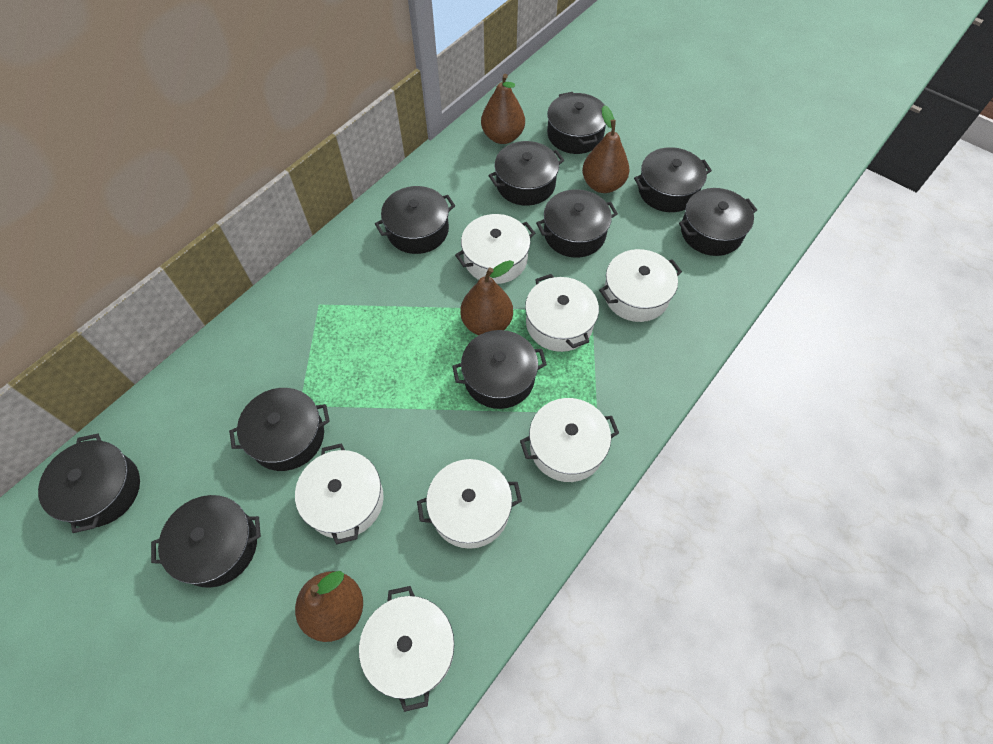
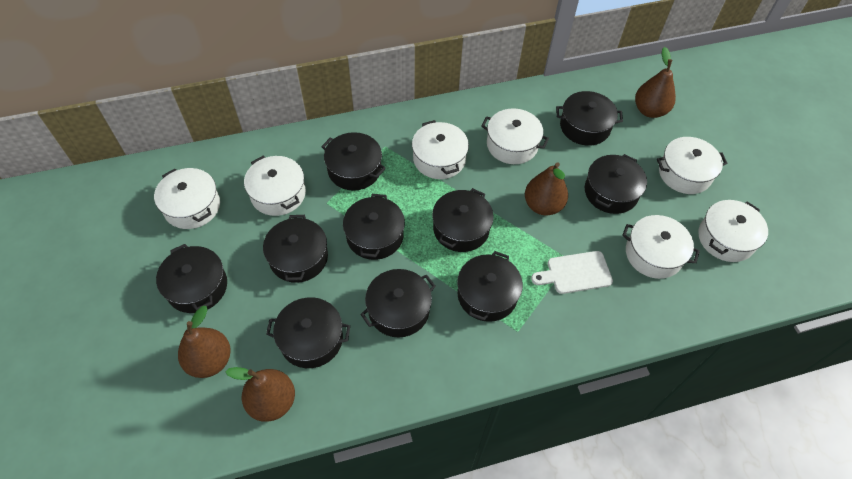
white cutting board: none = 0 -> [531,251,613,294] = 1

